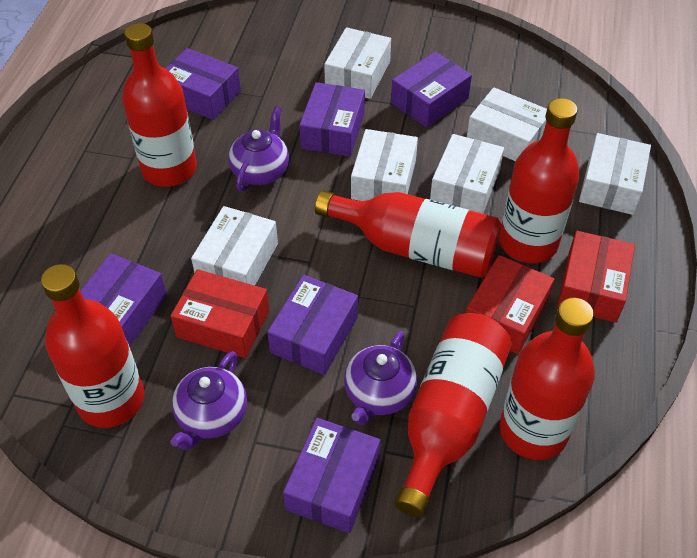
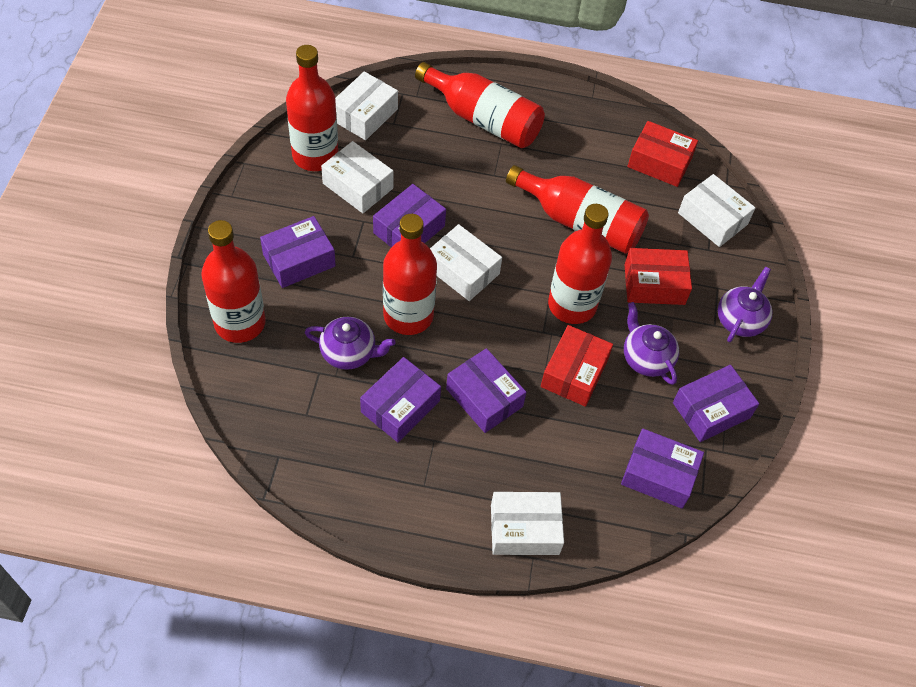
white box: [191,206,278,286] [324,27,391,99] [351,129,418,201] [430,134,504,214] [467,87,547,161] [579,133,651,215] = 6 -> [321,141,394,213] [335,71,398,140] [430,224,502,301] [491,492,564,555] [678,174,756,247] = 5

